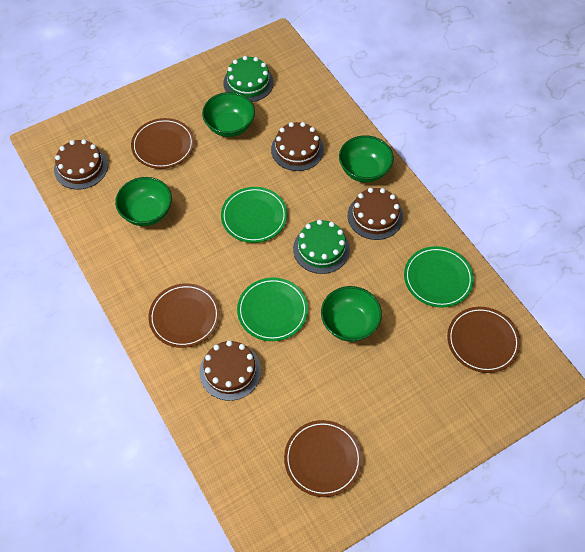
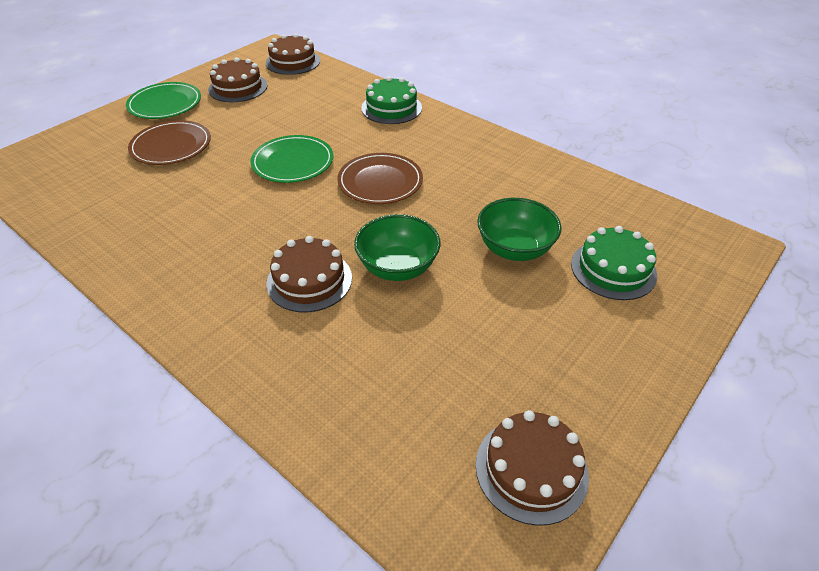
brown plate: [131,118,195,169] [148,283,220,348] [284,420,362,497] [447,307,521,373] = 4 -> [128,120,211,165] [337,153,423,204] = 2
green bowl: [115,177,172,226] [202,92,255,137] [321,286,382,342] [339,135,393,183] = 4 -> [354,214,440,281] [477,198,561,261] = 2
green plate: [221,187,287,243] [237,277,308,341] [404,246,474,308] = 3 -> [126,82,201,119] [250,135,334,183] = 2

